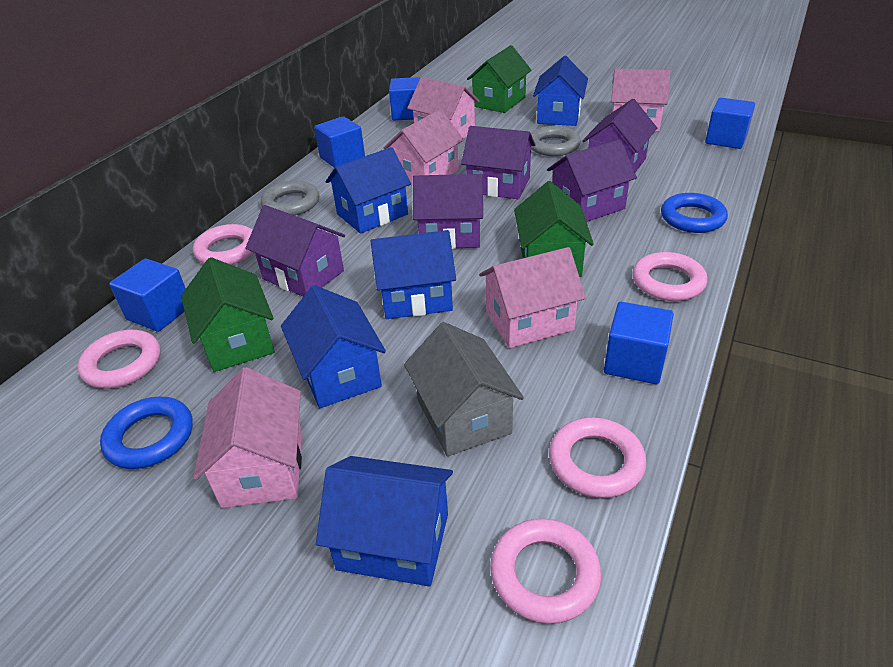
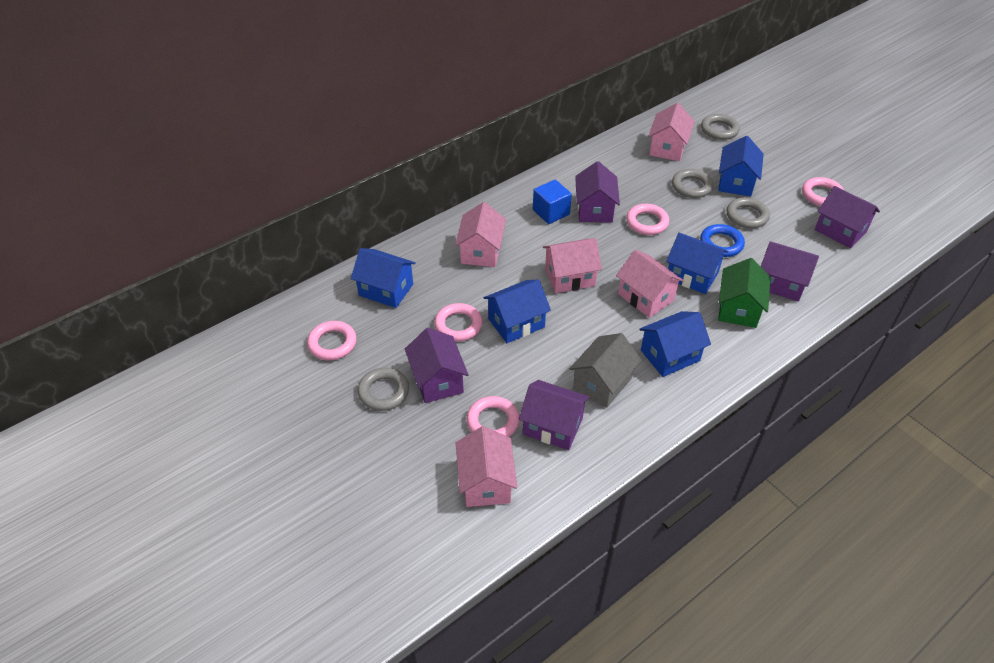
blue cube: [109,259,186,332] [314,116,365,168] [389,77,421,120] [604,302,674,384] [705,98,755,149] = 5 -> [533,180,572,224] = 1
blue ring: [100,397,193,469] [661,193,728,233] = 2 -> [700,224,745,257] = 1
green house: [181,257,275,372] [467,45,532,113] [514,181,594,277] = 3 -> [718,258,771,328] = 1
grey ring: [261,180,319,216] [531,126,581,156] = 2 -> [358,367,409,411] [672,169,713,198] [701,114,740,140] [726,197,770,229] = 4

